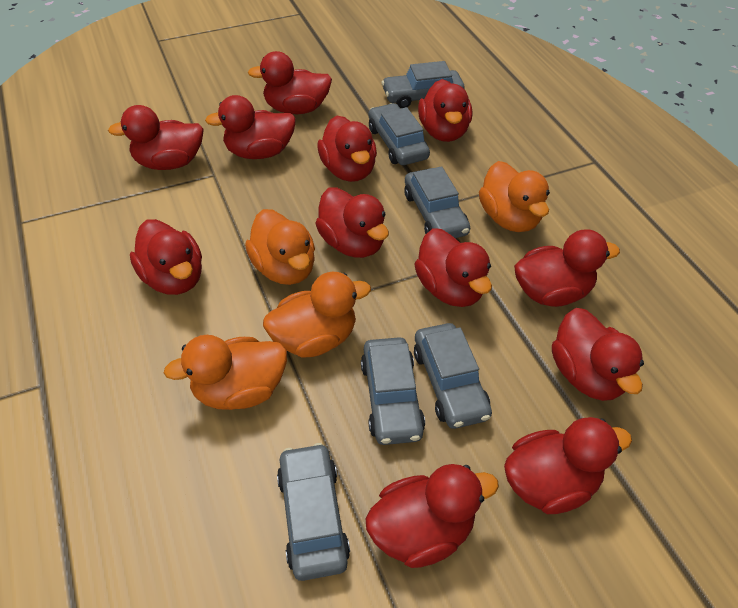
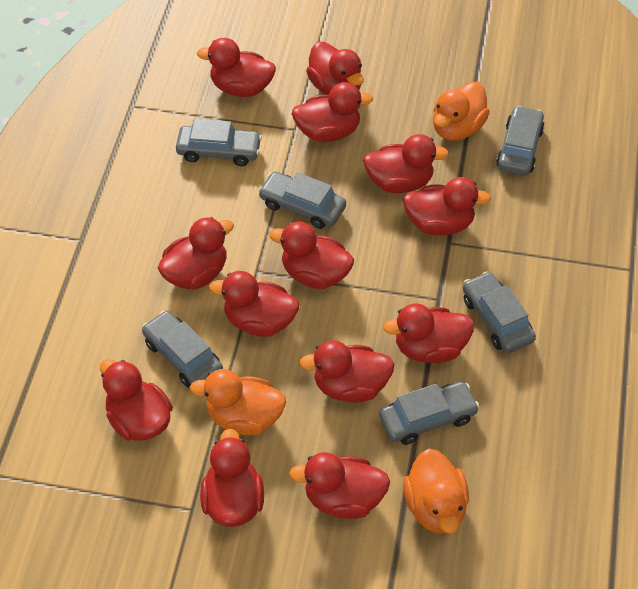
orange duck: [164,335,287,410] [245,209,315,285] [263,272,371,357] [479,161,550,232] = 4 -> [190,369,286,436] [403,448,469,534] [433,82,490,141] = 3
red duck: [108,105,204,170] [130,219,202,295] [205,95,296,159] [248,51,332,114] [315,187,389,258] [317,116,377,182] [365,464,499,568] [414,228,492,307] [418,79,472,142] [504,417,632,514] [514,230,620,307] [552,308,644,401] = 12 -> [100,359,173,441] [158,217,234,289] [197,38,276,97] [200,429,264,527] [209,271,299,337] [269,221,354,289] [289,452,390,519] [292,82,373,142] [299,340,395,402] [306,42,364,95] [363,134,449,193] [383,303,474,363] [403,177,491,235] = 13

